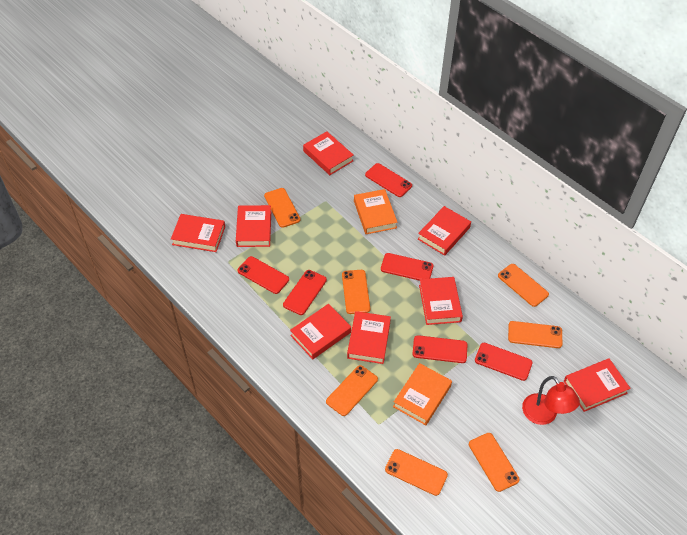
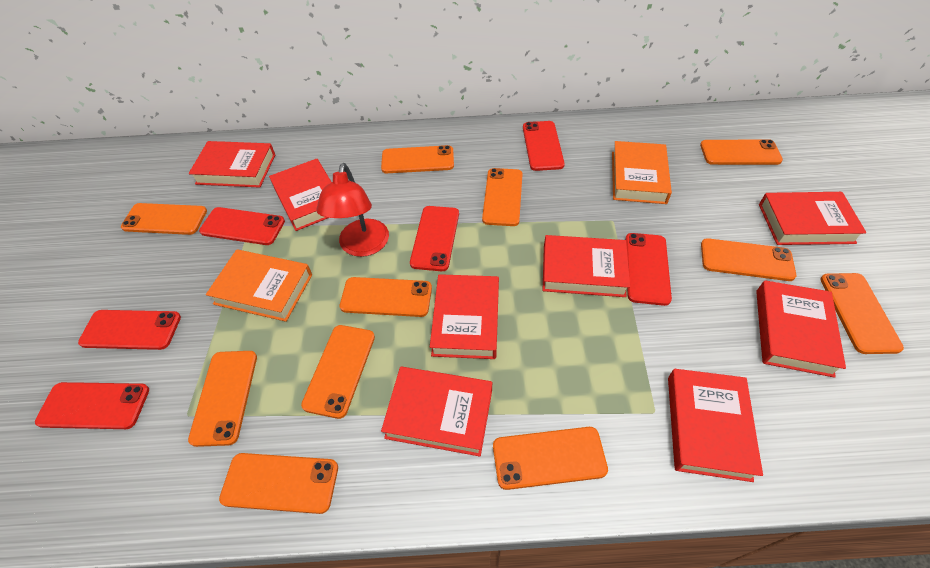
orange phone: [264,188,301,228] [326,365,378,416] [342,270,370,314] [385,449,448,496] [469,433,520,492] [498,264,549,307] [508,321,562,348] = 7 -> [121,203,207,235] [188,351,257,447] [219,453,338,514] [301,325,375,419] [340,277,432,317] [381,145,454,173] [482,168,523,226] [493,427,608,490] [700,139,783,165] [701,238,796,281] [820,273,904,354] = 11

